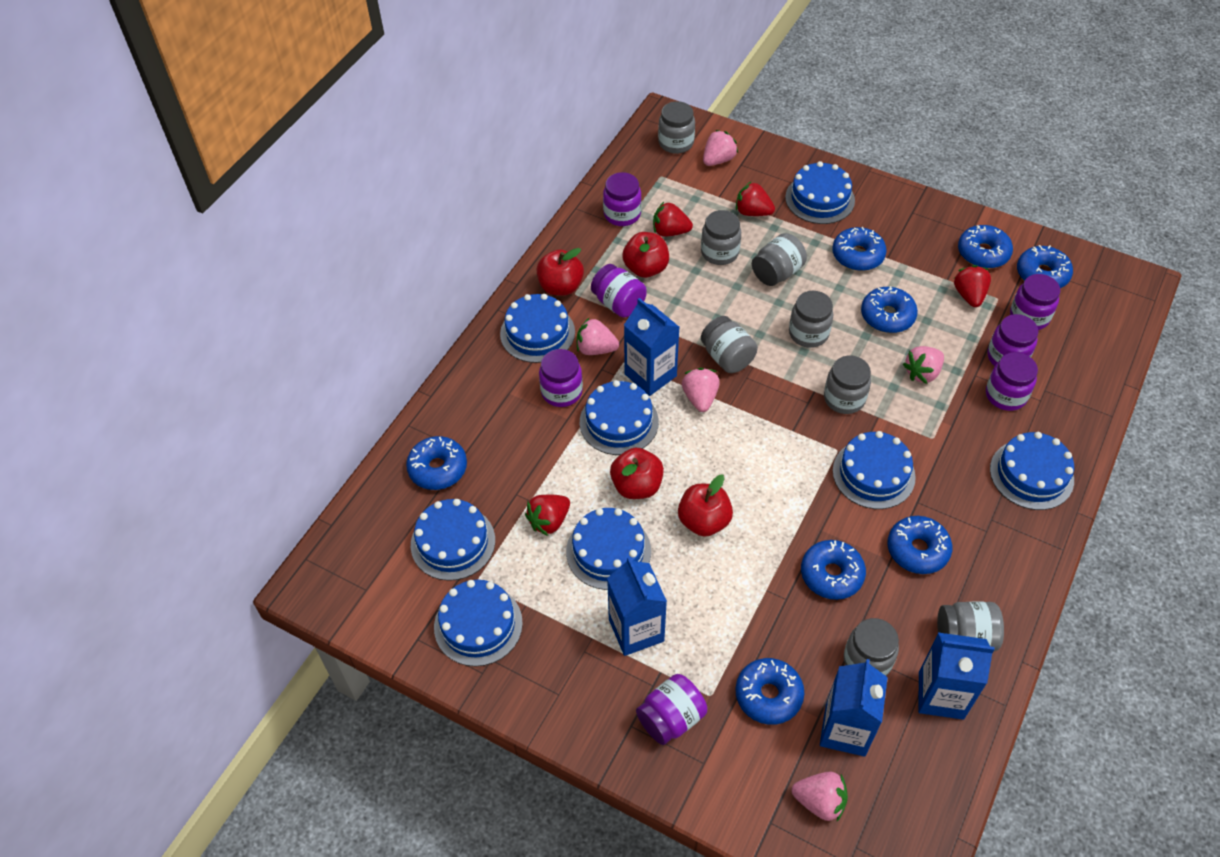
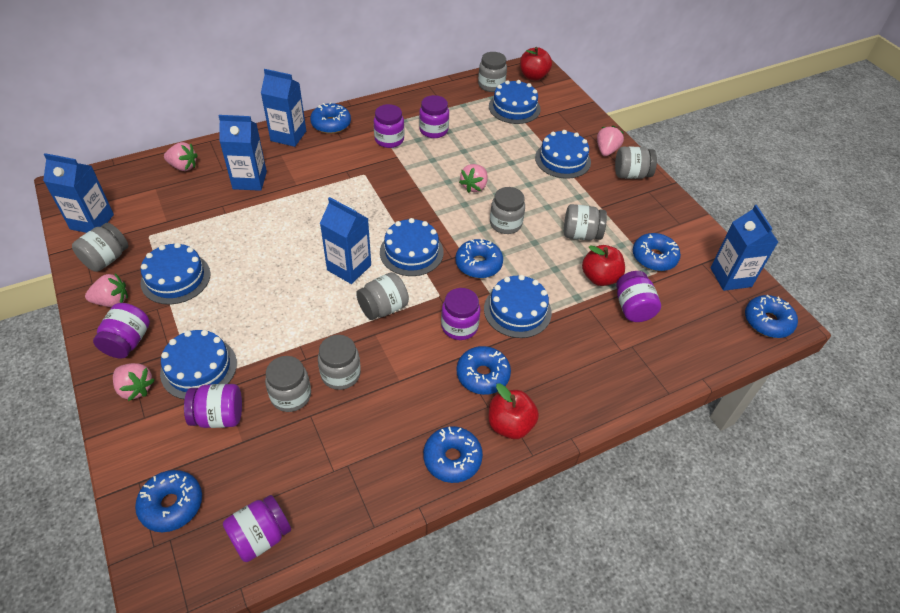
blue cake: [411,499,495,581] [434,580,523,666] [500,294,575,363] [566,508,651,590] [580,380,659,455] [785,161,855,224] [833,431,916,509] [990,432,1074,510] = 8 -> [140,243,211,305] [160,330,237,399] [380,218,444,276] [484,275,552,338] [489,80,541,124] [535,130,591,179] = 6
blue carton: [607,556,667,656] [624,298,679,396] [820,659,888,757] [918,633,995,720] = 4 -> [43,153,114,233] [219,115,267,191] [261,69,306,147] [320,197,371,284] [710,205,778,291] = 5
blue donut: [406,436,467,490] [735,658,804,725] [801,540,866,600] [832,227,887,271] [861,286,918,333] [887,516,952,574] [958,225,1013,268] [1017,245,1073,288] = 8 -> [135,470,202,532] [310,102,351,134] [423,426,483,483] [455,238,503,278] [457,346,511,395] [633,233,681,271] [745,295,798,338] = 7
red apple: [536,248,584,296] [610,447,664,499] [622,232,669,278] [678,475,733,537] = 4 -> [488,383,539,439] [520,47,552,81] [582,245,625,286] = 3
red strawberry: [525,495,570,536] [653,202,693,237] [736,181,775,216] [954,265,991,307] = 4 -> none = 0

